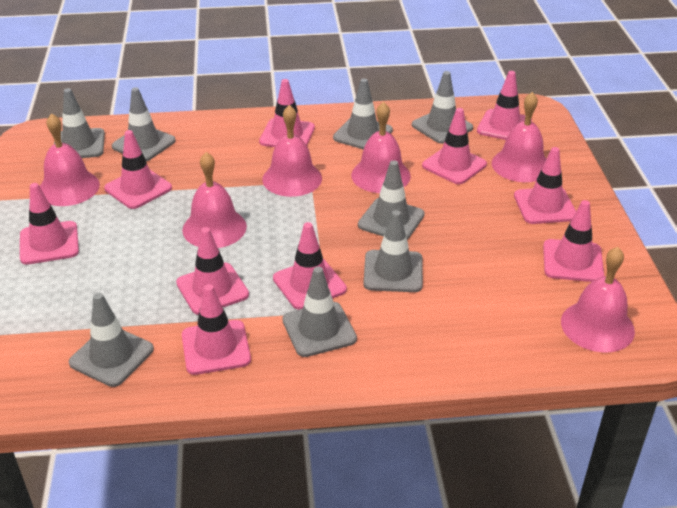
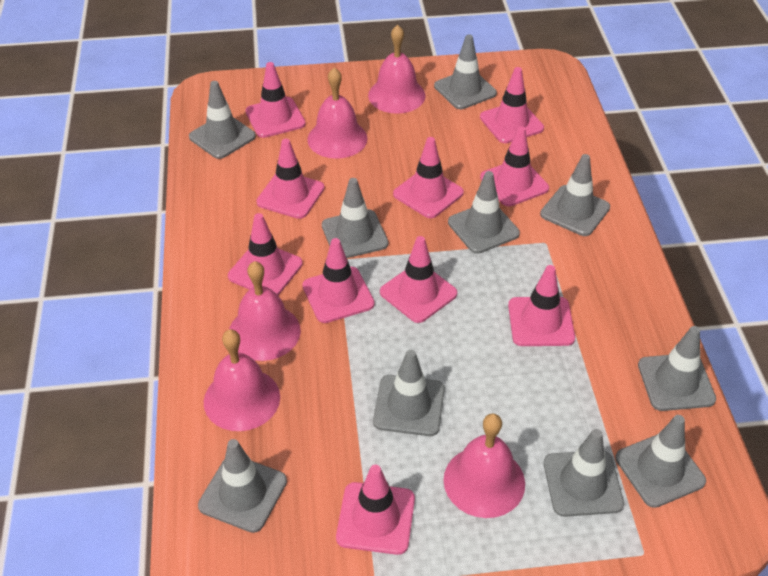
grey traffic cone: [54,88,105,158] [69,293,154,387] [112,87,176,161] [282,267,357,357] [333,78,393,150] [358,160,425,240] [363,210,423,292] [412,71,473,144] = 8 -> [189,81,256,159] [198,439,287,533] [322,178,389,258] [373,350,445,436] [434,35,497,109] [448,171,520,254] [540,154,610,236] [544,429,624,517] [615,415,706,508] [638,326,716,411] = 10
pink bell: [40,113,100,206] [182,152,247,248] [262,105,322,197] [351,102,411,193] [492,92,546,182] [561,247,635,353] = 6 -> [204,329,280,431] [229,261,301,361] [307,67,368,159] [368,25,426,114] [443,413,525,518] = 5

